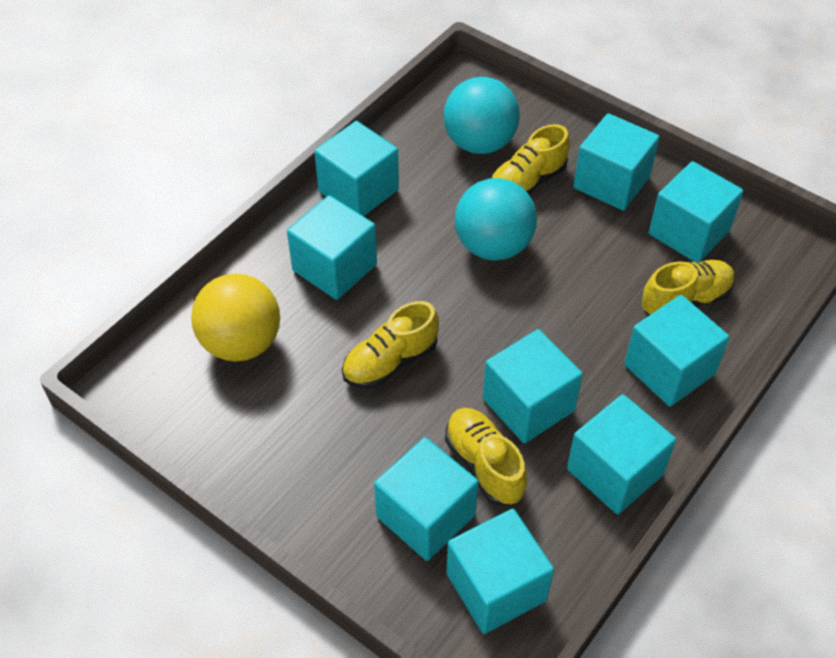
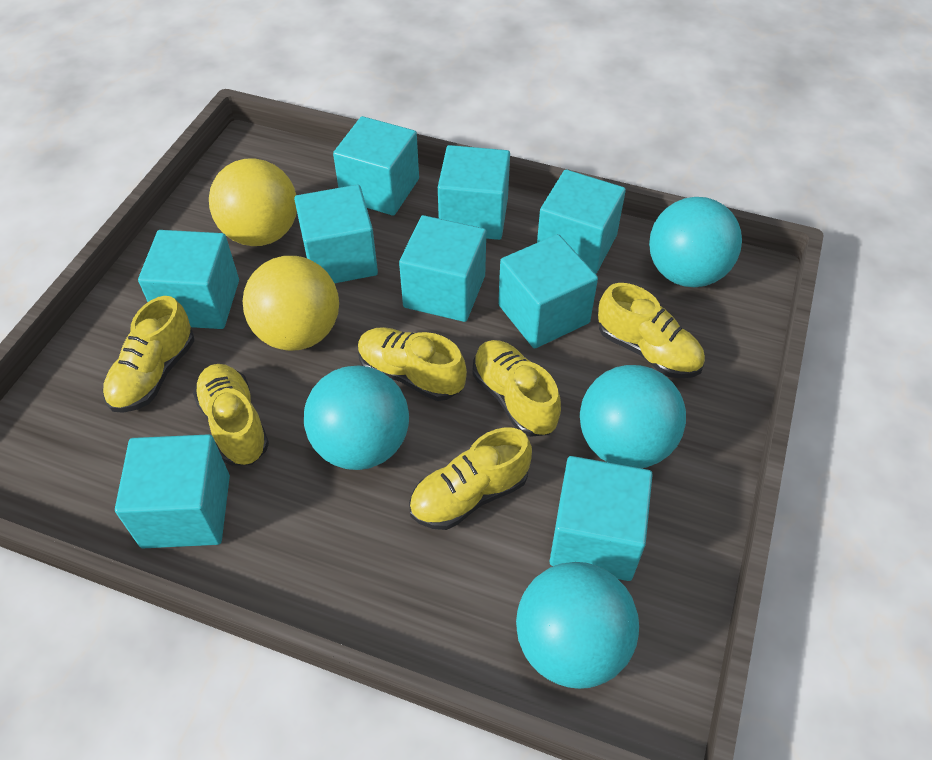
turquoise ball: [444,77,520,154] [455,178,537,261] = 2 -> [304,365,409,470] [516,562,639,689] [580,365,686,468] [649,197,742,287] = 4
yellow ball: [191,274,280,362] = 1 -> [209,158,297,246] [243,256,339,351] = 2
yellow shoe: [342,301,439,389] [445,408,527,505] [491,124,570,195] [642,260,735,315] = 4 -> [103,296,194,413] [193,364,269,466] [358,327,467,401] [409,427,532,530] [472,340,561,437] [598,283,705,379] = 6

